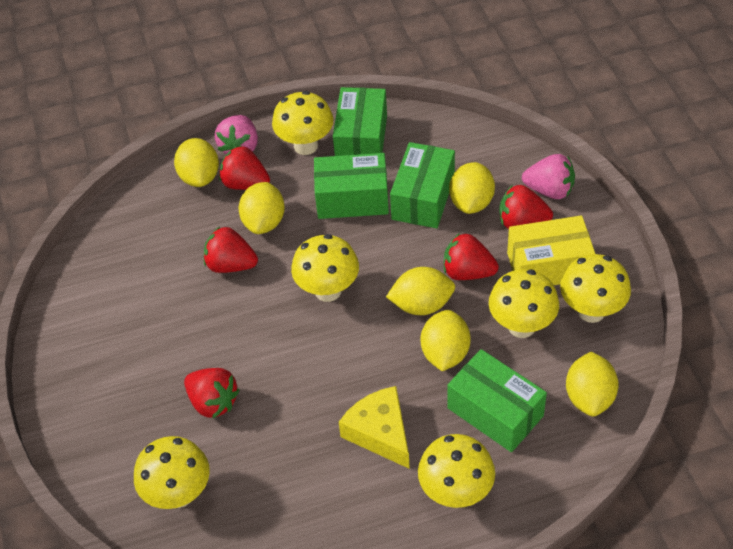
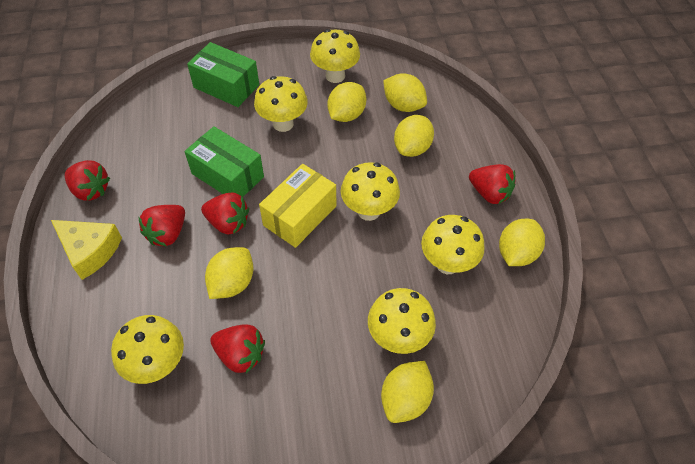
green box: [314,153,389,219] [333,87,387,156] [390,142,455,228] [447,349,547,452] = 4 -> [184,126,264,197] [187,42,259,107] = 2
pink strawberry: [215,115,258,154] [522,154,575,199] = 2 -> none = 0

